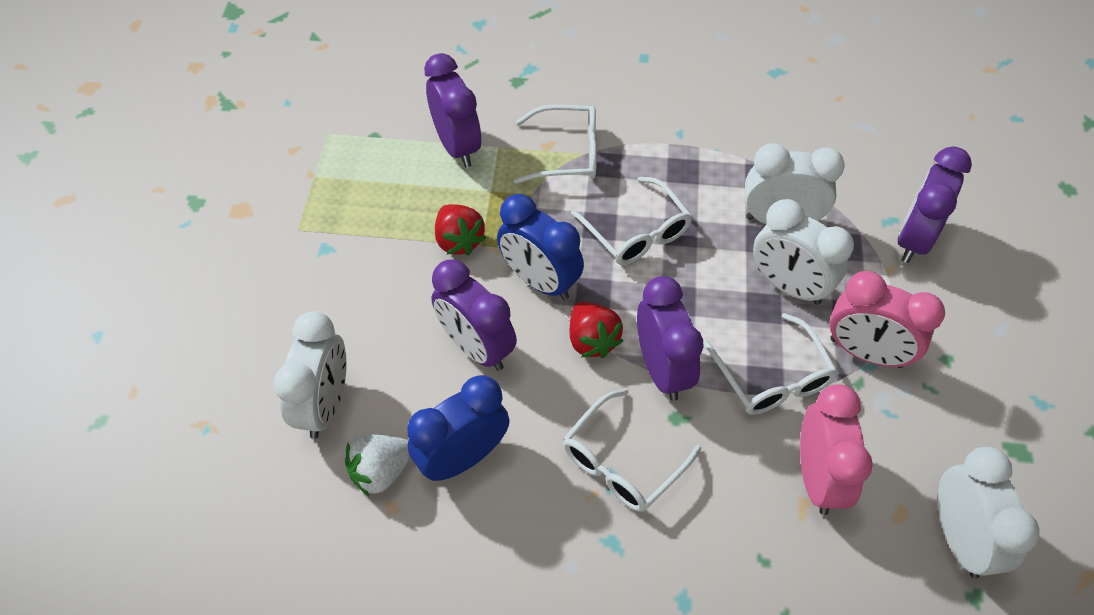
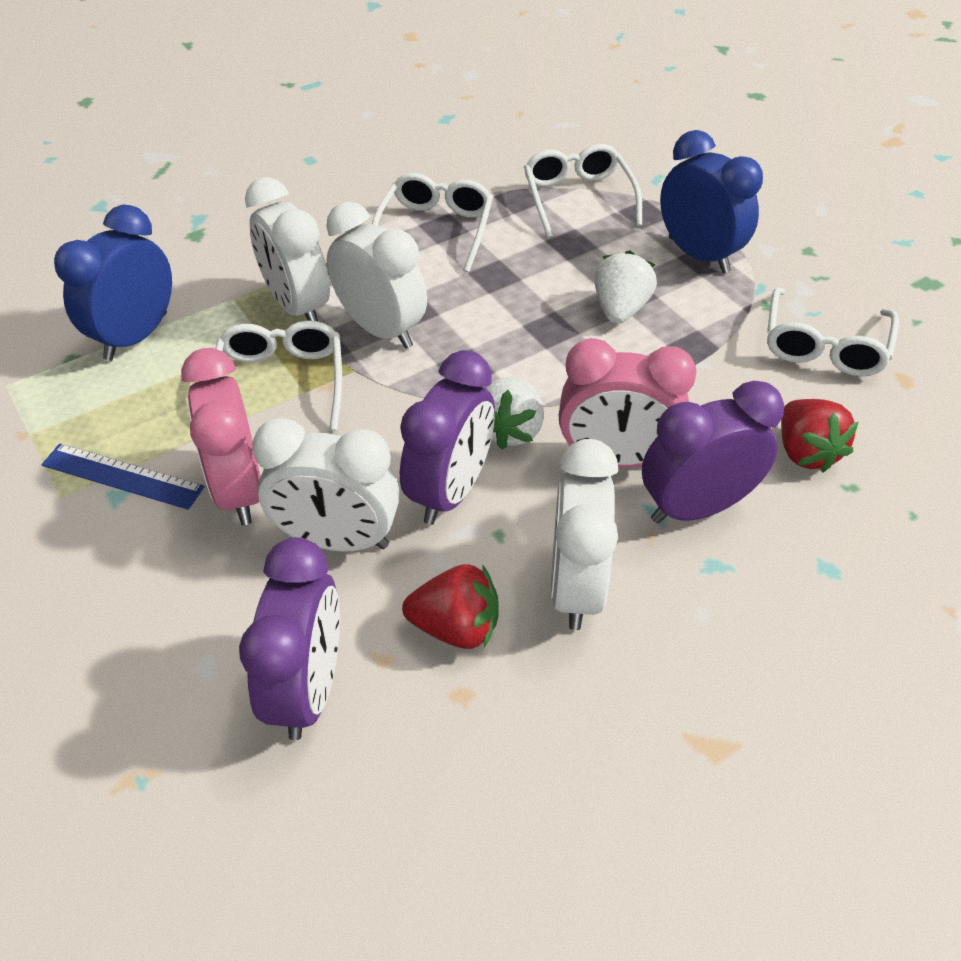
blue ruler: none = 0 -> [41,443,205,510] = 1
purple clock: [424,53,481,167] [431,259,517,371] [637,276,703,401] [898,146,972,263] = 4 -> [239,537,340,740] [400,350,495,525] [642,381,784,524] = 3
white strawberry: [345,435,411,497] = 1 -> [484,377,544,449] [594,250,657,324] = 2

